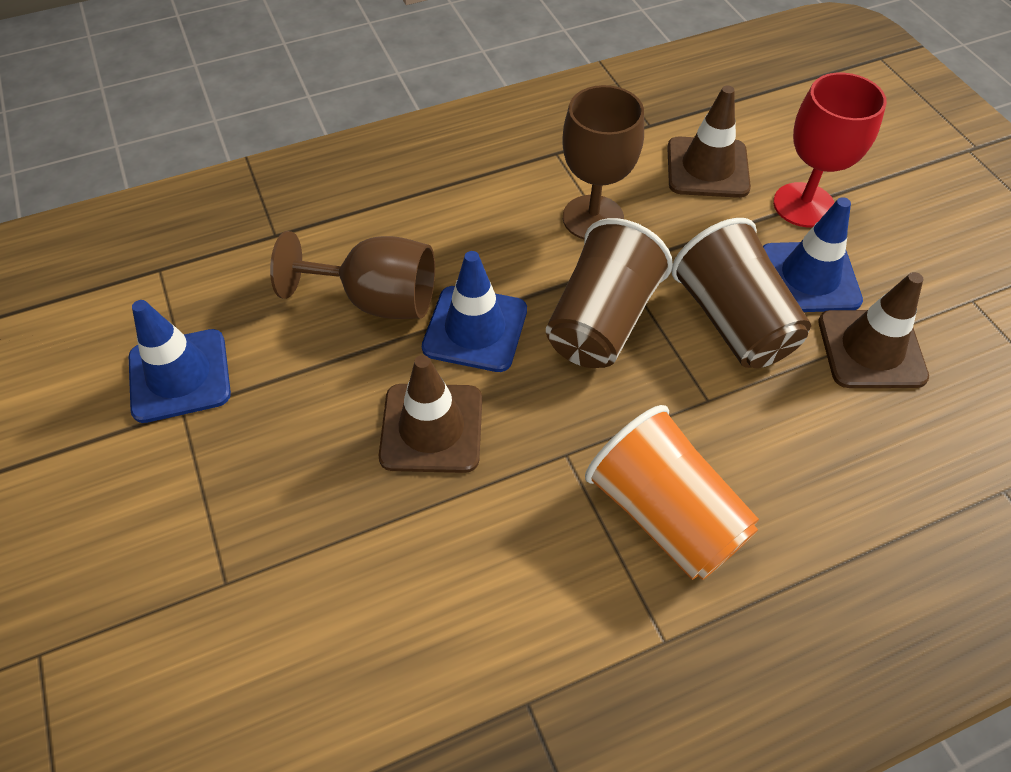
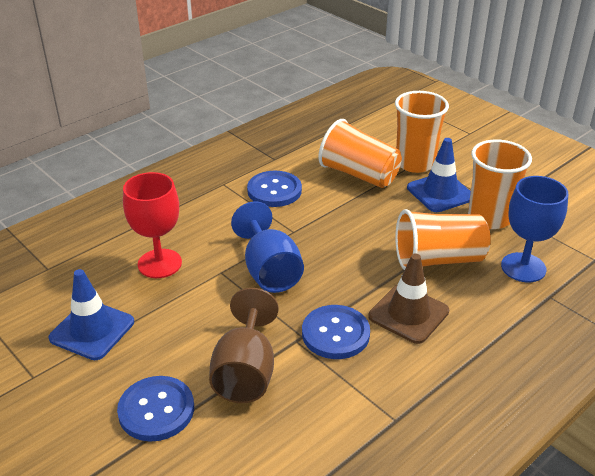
blue button: none = 0 -> [117,376,194,442] [247,171,302,207] [302,305,370,359] = 3
blue goblet: none = 0 -> [231,202,304,293] [501,176,568,282] = 2
blue traffic cone: [129,300,231,423] [422,251,527,372] [763,197,863,312] = 3 -> [48,269,134,360] [407,138,471,212] = 2
brown cup: [546,218,673,368] [671,218,811,368] = 2 -> none = 0
brown goblet: [270,231,435,319] [562,85,644,239] = 2 -> [209,288,278,403] = 1
brown traffic cone: [379,355,482,473] [667,85,751,198] [819,272,929,388] = 3 -> [368,254,449,344] = 1
orange cup: [585,405,759,580] = 1 -> [318,119,402,188] [395,91,449,173] [395,209,491,270] [468,139,532,229] = 4

